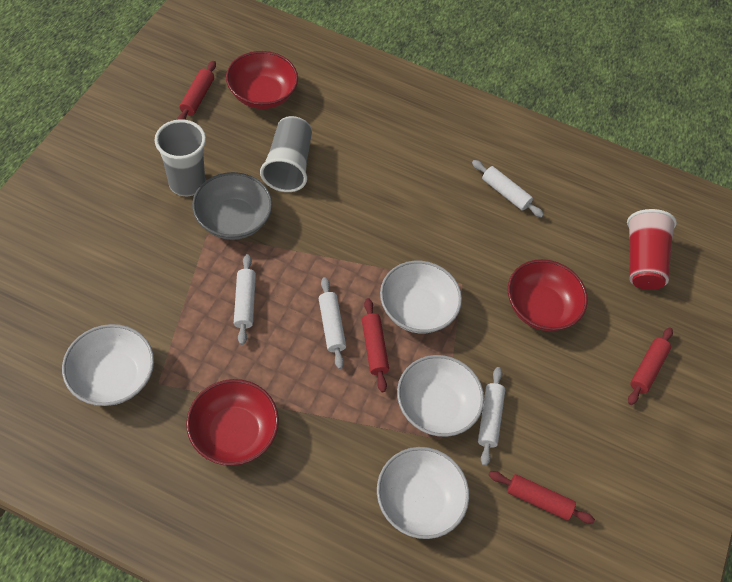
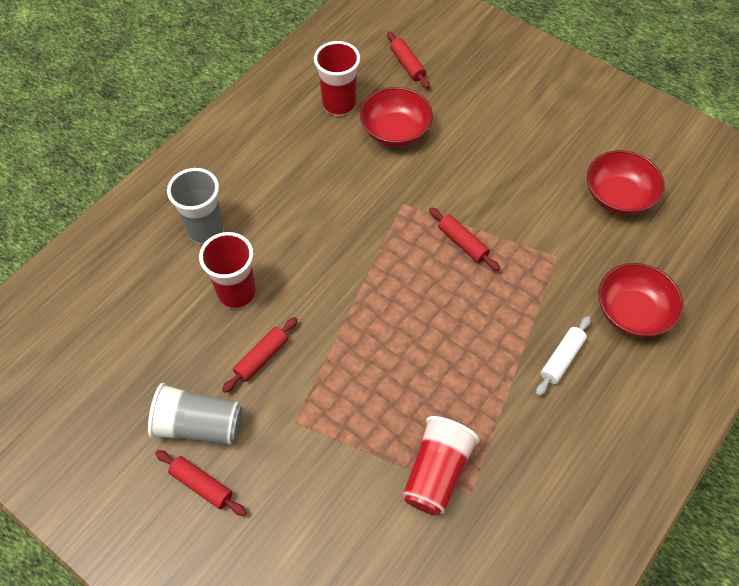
grey bowl: [192,172,272,240] = 1 -> none = 0
red cup: [627,209,677,290] = 1 -> [199,232,256,309] [314,41,360,116] [403,416,480,516] = 3
white bowl: [62,324,154,406] [377,447,469,539] [380,261,462,334] [397,355,484,437] = 4 -> none = 0
white rolling pin: [234,254,256,345] [319,277,346,369] [472,160,544,218] [478,367,505,466] = 4 -> [536,316,591,396] = 1

